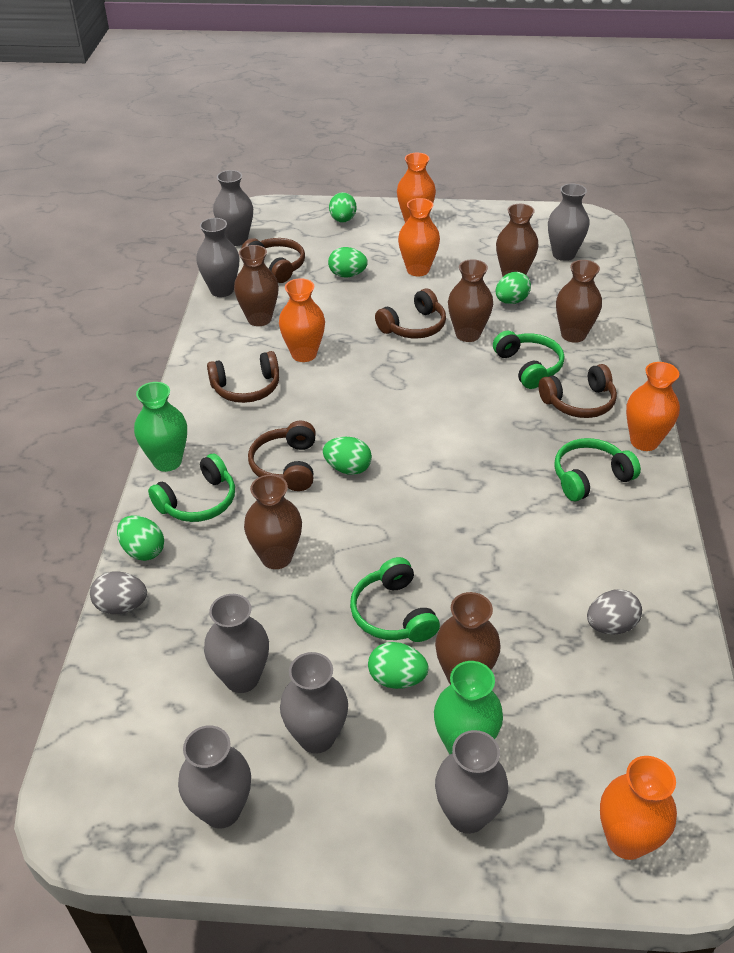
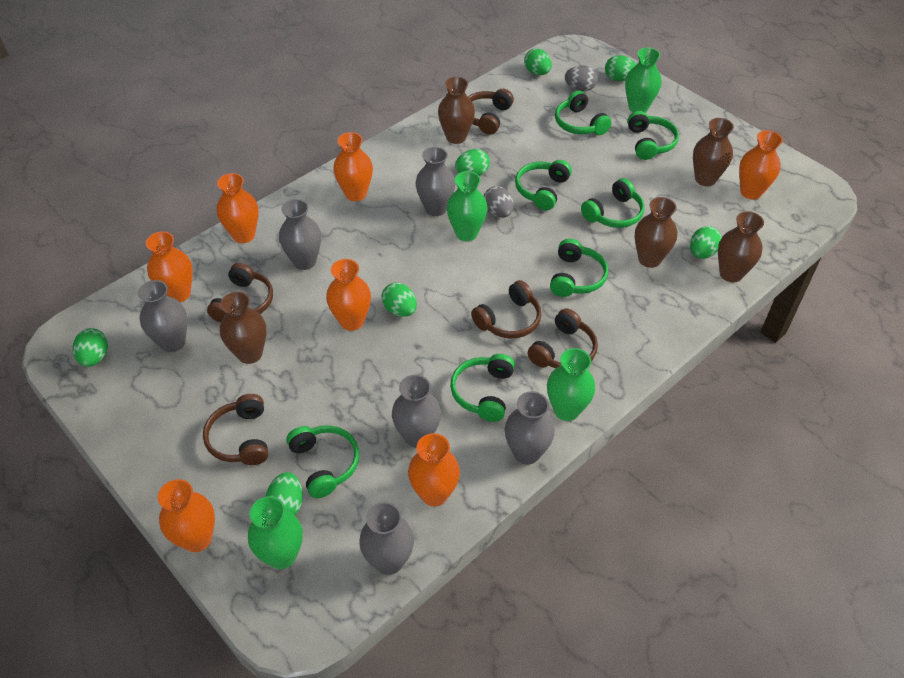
brown vase: [234,245,279,326] [244,475,302,569] [435,592,500,685] [448,259,493,342] [496,204,539,276] [556,260,602,343] = 6 -> [220,291,267,364] [438,76,475,144] [635,197,677,268] [693,118,734,186] [718,211,764,282] = 5
green egg: [117,515,164,561] [323,437,372,475] [328,247,368,277] [329,192,356,223] [368,642,428,689] [495,272,531,304] = 6 -> [73,328,108,367] [266,472,303,515] [381,283,417,317] [455,149,490,176] [524,48,552,75] [605,55,636,81] [690,226,722,259] = 7
green headphones: [148,453,235,522] [350,557,440,642] [493,331,564,389] [554,438,641,501] = 4 -> [286,425,359,498] [450,354,515,422] [515,160,572,210] [550,239,608,297] [555,91,612,135] [581,178,645,228] [627,111,679,160] = 7
green vase: [134,382,187,472] [434,661,503,754] = 2 -> [248,496,303,569] [447,171,488,241] [547,348,595,421] [625,47,662,113] = 4
grey vase: [178,725,251,829] [197,218,240,297] [204,594,269,693] [213,170,253,246] [280,652,348,754] [435,730,508,834] [548,183,589,261] = 7 -> [138,280,187,352] [279,199,321,270] [359,502,414,575] [392,375,441,448] [416,147,456,216] [505,391,555,464] = 6
orange vase: [279,278,325,362] [397,153,436,223] [398,198,440,276] [600,756,677,860] [626,362,680,451] = 5 -> [146,231,193,302] [158,479,215,552] [217,173,259,243] [326,259,371,331] [333,132,373,201] [408,433,460,507] [739,130,783,199] = 7

